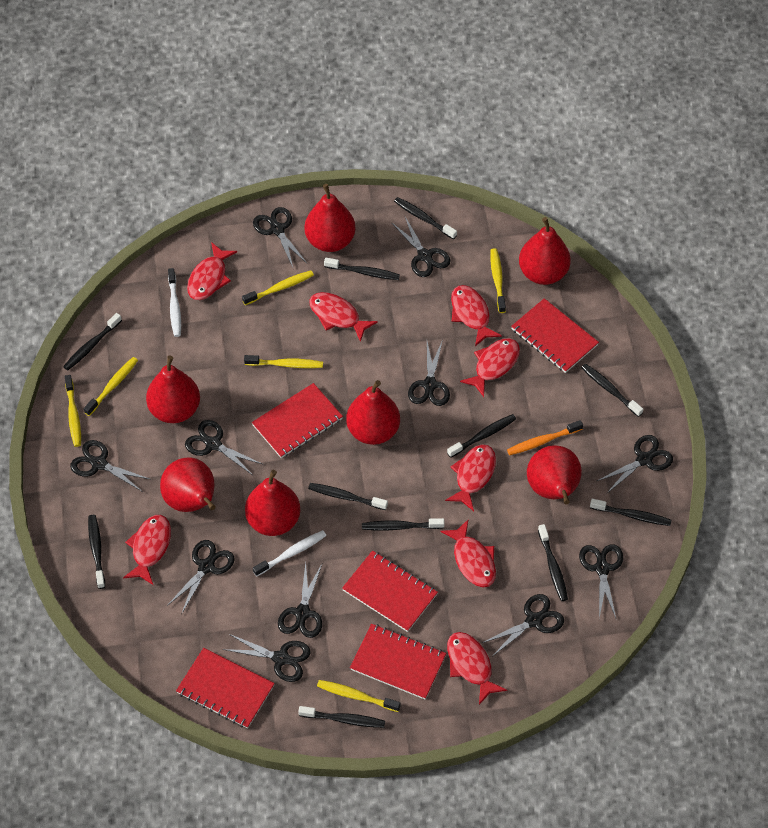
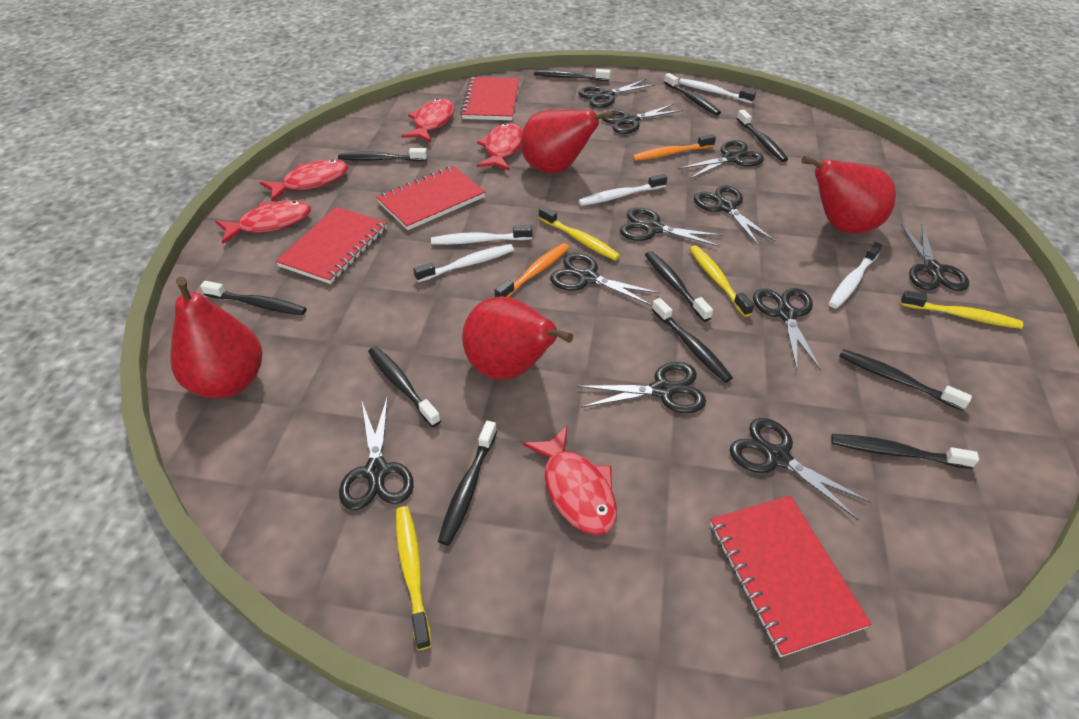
orange toothbrush: [507,420,583,455] = 1 -> [495,243,569,297] [632,134,716,161] = 2
red fish: [123,515,171,585] [187,242,237,300] [309,292,378,342] [440,520,496,587] [445,444,496,511] [447,632,507,705] [451,285,502,346] [460,338,520,397] = 8 -> [215,200,311,244] [260,159,348,201] [401,98,454,142] [477,123,523,171] [523,426,617,535] = 5
red notebook: [176,648,275,729] [252,383,343,458] [342,551,438,632] [350,624,446,699] [511,298,599,373] = 5 -> [276,207,387,284] [376,166,485,230] [460,77,519,120] [710,496,872,657] = 4
red pear: [146,356,200,423] [160,457,216,512] [245,470,300,536] [304,184,356,252] [346,380,400,445] [519,217,571,285] [527,445,582,504] = 7 -> [170,277,262,398] [462,296,573,380] [521,110,615,173] [801,156,896,234] = 4
white toothbrush: [168,268,181,337] [253,530,326,577] = 2 -> [413,244,514,282] [431,225,533,245] [578,174,667,206] [679,78,756,103] [829,242,882,309] = 5
yellow toothbrush: [65,375,81,447] [84,357,138,416] [242,271,314,305] [244,355,323,368] [317,680,401,712] [490,248,506,313] = 6 -> [396,506,432,650] [539,206,620,261] [690,245,754,317] [900,290,1023,329] = 4

